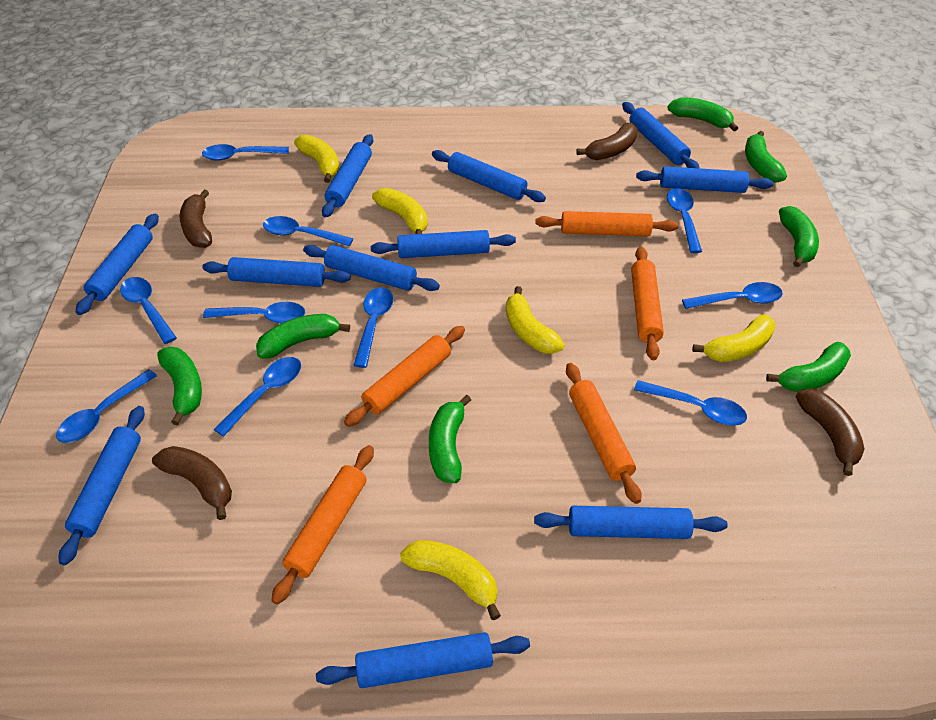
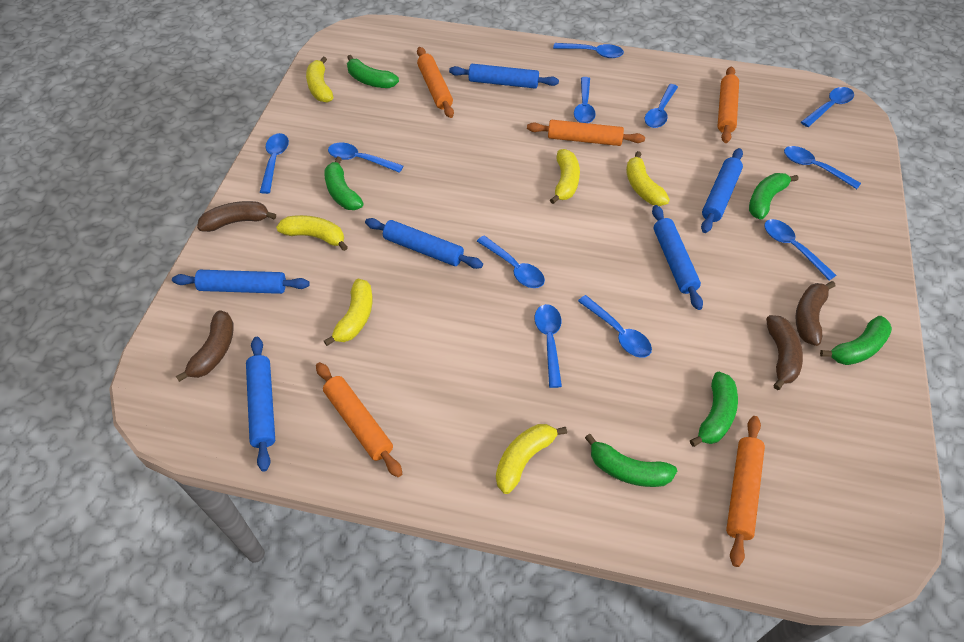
blue rolling pin: [59,406,145,565] [76,214,159,315] [202,257,351,287] [303,245,440,291] [316,632,530,688] [322,134,373,218] [371,230,516,258] [432,150,546,202] [534,506,728,539] [622,102,699,168] [636,166,773,193] = 11 -> [172,270,310,294] [246,337,275,472] [365,218,483,269] [449,64,559,89] [652,205,703,310] [701,148,743,233] = 6
blue spoon: [56,369,157,443] [120,277,177,344] [202,144,289,160] [203,302,305,323] [214,357,301,437] [263,216,353,247] [353,287,393,368] [634,380,747,426] [667,188,702,253] [682,282,783,309] = 10 -> [260,133,289,194] [328,143,403,173] [477,236,545,288] [535,304,562,388] [553,43,624,58] [574,77,596,123] [578,295,652,358] [645,84,678,128] [764,219,836,281] [784,146,861,189] [801,87,854,127] = 11
green banana: [157,347,202,425] [256,314,350,359] [429,395,471,483] [667,97,738,131] [745,131,787,183] [766,342,851,392] [779,206,819,268] = 7 -> [324,157,364,210] [347,55,399,88] [585,434,677,487] [690,372,738,447] [749,173,798,219] [820,316,892,365] = 6
yellow banana: [294,135,339,183] [372,188,428,234] [400,540,501,620] [506,286,564,354] [692,315,775,362] = 5 -> [276,215,348,251] [306,57,333,102] [324,279,373,346] [496,424,567,494] [550,149,580,204] [626,151,670,206] = 6

